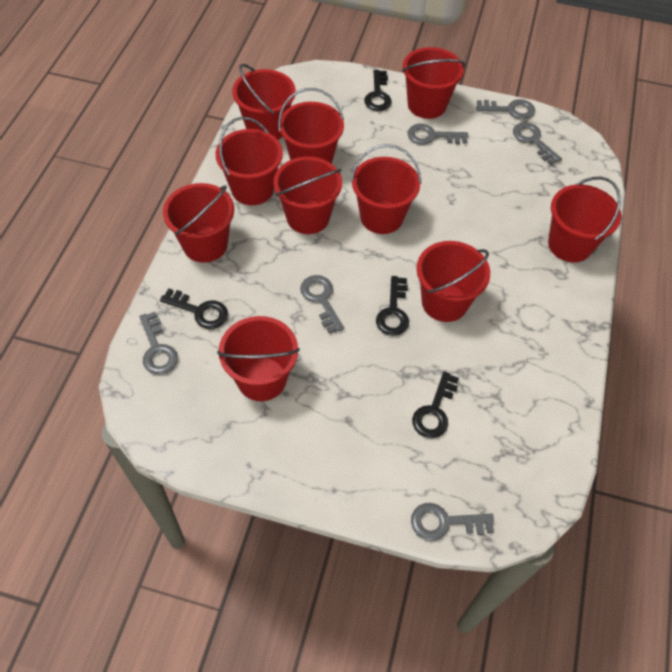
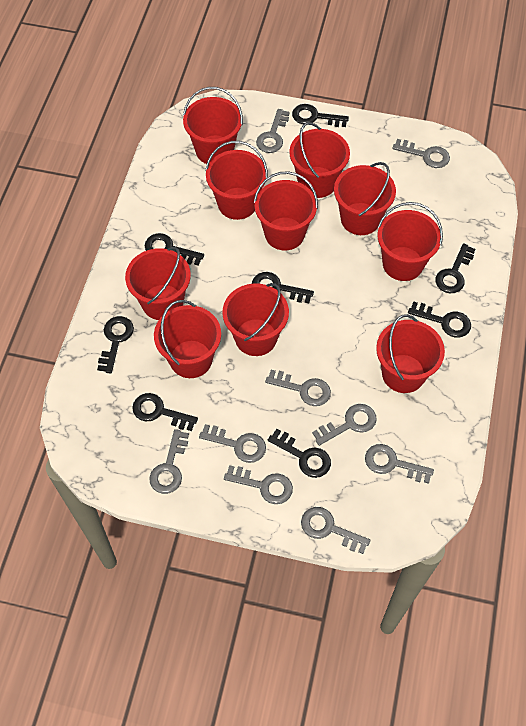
black key: [160,288,228,329] [364,70,392,111] [376,276,409,336] [412,371,459,438] = 4 -> [97,316,134,374] [132,393,198,431] [145,233,204,266] [252,272,314,303] [268,429,331,478] [292,104,349,127] [408,301,471,338] [435,243,476,293] = 8
grey key: [139,312,178,375] [300,275,344,334] [407,124,468,145] [411,503,494,541] [476,99,535,119] [513,122,562,165] = 6 -> [149,429,189,494] [199,424,266,463] [224,465,293,504] [256,109,290,153] [265,370,331,406] [301,507,370,554] [312,404,377,446] [365,444,434,484] [392,139,450,168] = 9

